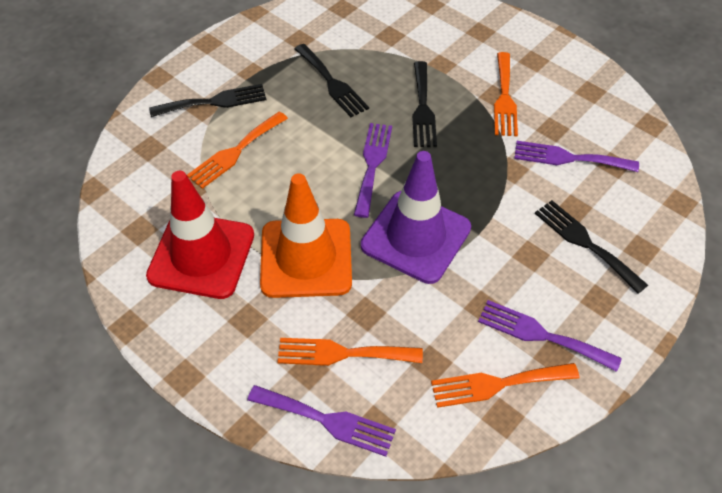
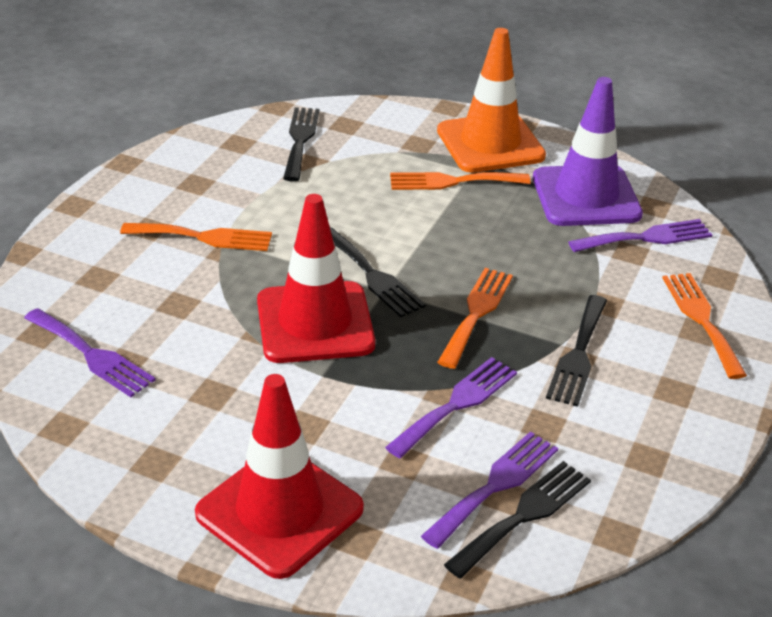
red traffic cone: [146,171,254,299] = 1 -> [195,374,364,579] [257,194,375,363] = 2

